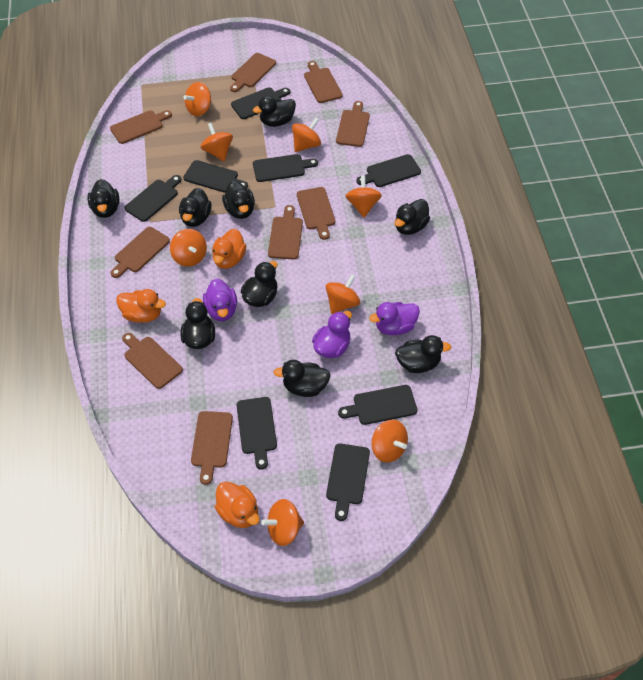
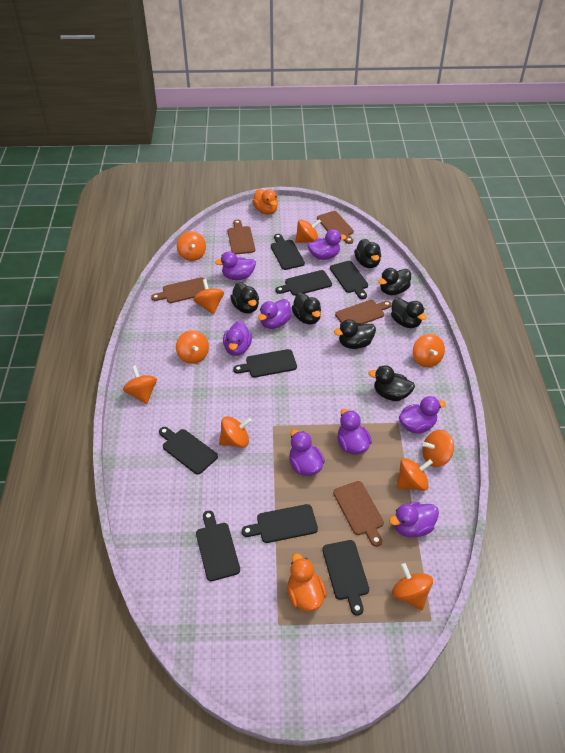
black duck: [87,179,119,218] [179,188,212,227] [180,298,215,349] [222,181,255,219] [241,261,278,307] [253,96,296,127] [273,360,331,397] [395,199,430,235] [395,335,451,373] = 9 -> [230,282,259,313] [292,293,321,325] [334,319,376,349] [354,239,381,268] [368,365,415,401] [378,268,411,295] [391,298,427,328] = 7
brown cutting board: [110,110,172,144] [111,227,170,278] [122,333,183,389] [191,411,233,485] [230,53,276,92] [268,205,303,260] [297,187,335,240] [304,61,343,103] [336,101,370,147] = 9 -> [151,277,205,303] [227,219,255,255] [317,211,354,244] [333,481,384,547] [335,300,392,324] = 5
orange duck: [116,289,166,323] [212,229,246,269] [215,482,259,528] = 3 -> [252,189,278,215] [287,553,327,611] = 2
orange spinning top: [170,229,207,267] [183,82,211,116] [200,123,233,161] [261,499,304,546] [292,118,321,152] [326,274,360,314] [346,175,382,217] [372,420,408,463] = 8 -> [123,365,157,404] [176,330,209,364] [177,231,206,261] [193,279,224,315] [219,416,252,448] [295,219,321,243] [392,563,433,610] [397,458,433,491] [413,334,445,367] [422,430,454,467] = 10
purple duck: [203,279,237,321] [312,311,352,358] [369,302,420,335] = 3 -> [215,252,256,280] [223,321,252,356] [258,299,291,329] [289,430,325,476] [308,229,347,260] [337,409,372,455] [389,502,439,537] [399,396,446,434] = 8

